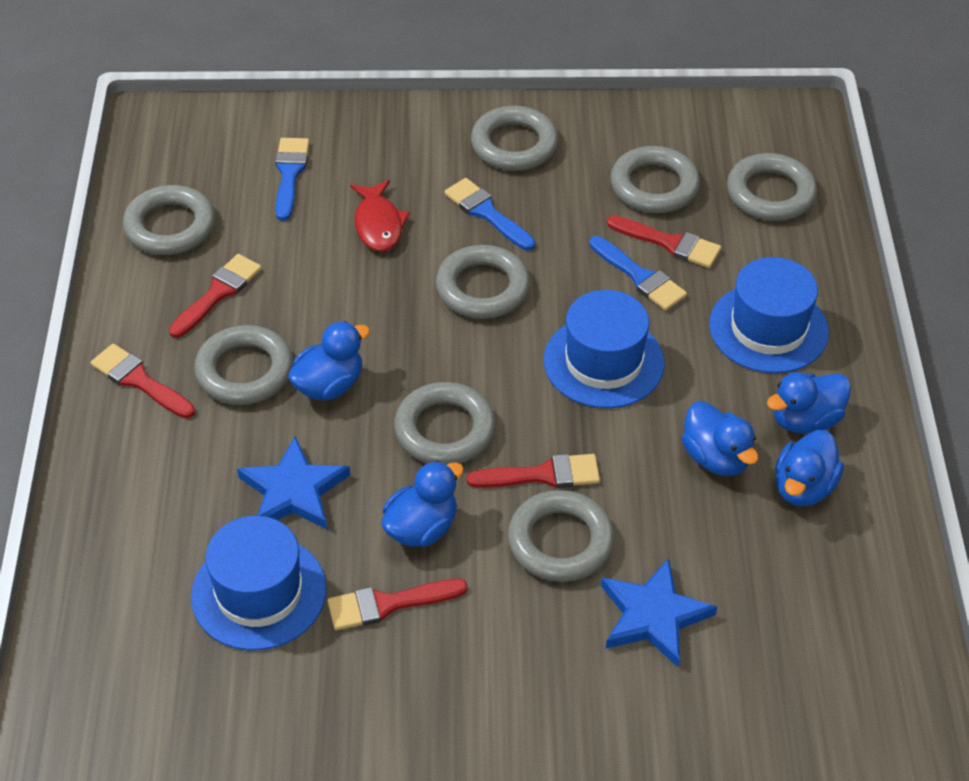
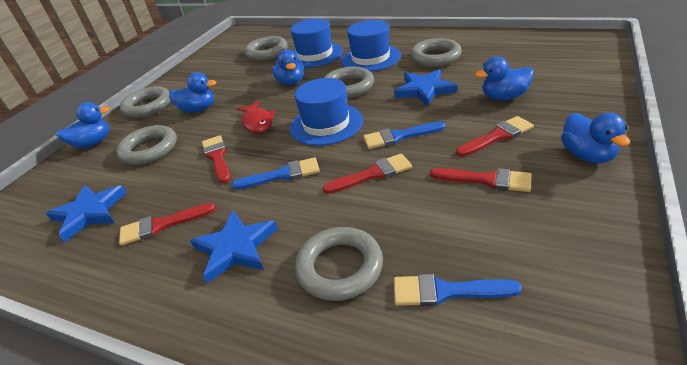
blue star: [237,436,350,529] [601,558,717,667] = 2 -> [46,185,127,242] [190,210,278,283] [394,69,457,107] = 3
grey ring: [123,185,215,255] [194,325,293,405] [394,382,495,465] [436,245,530,319] [471,106,558,171] [508,490,614,582] [610,146,700,213] [727,153,817,221] = 8 -> [116,125,177,165] [120,86,171,118] [244,36,288,61] [295,227,383,301] [324,67,374,98] [410,38,462,67] = 6

